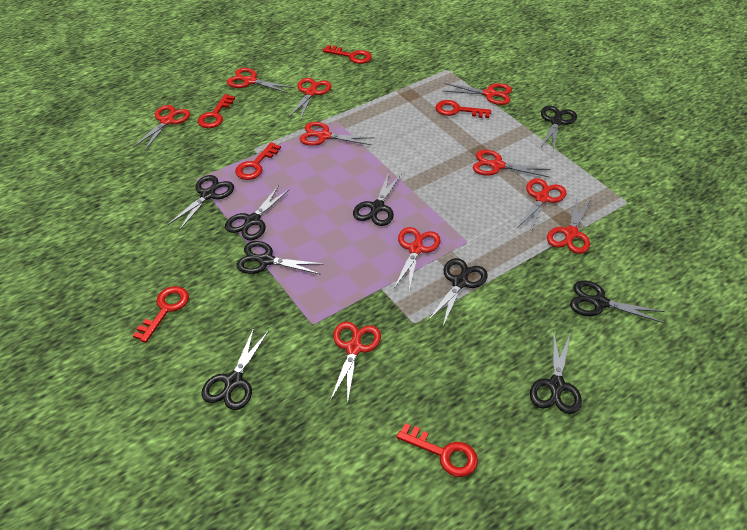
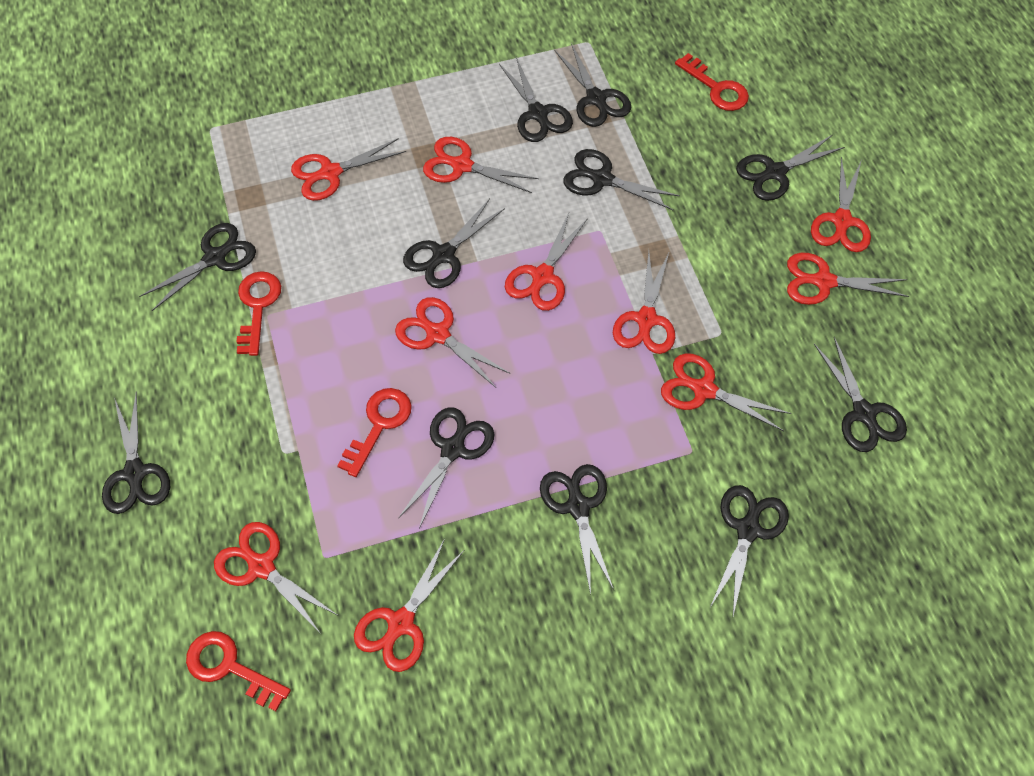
black scissors: [168,175,234,231] [201,328,269,410] [225,185,290,240] [236,241,324,275] [353,172,402,226] [428,258,487,326] [530,331,582,414] [541,106,577,151] [570,280,665,323] = 9 -> [102,391,170,514] [139,223,256,311] [398,407,494,529] [403,199,505,288] [499,57,573,142] [540,464,614,595] [555,43,631,127] [563,149,680,210] [709,485,789,616] [736,135,845,201] [814,337,907,452] = 11
red key: [133,286,189,343] [198,94,235,128] [235,142,281,180] [323,45,372,64] [397,423,478,477] [435,100,491,118] = 6 -> [186,631,291,711] [237,271,281,356] [337,388,412,477] [675,53,749,111] = 4

